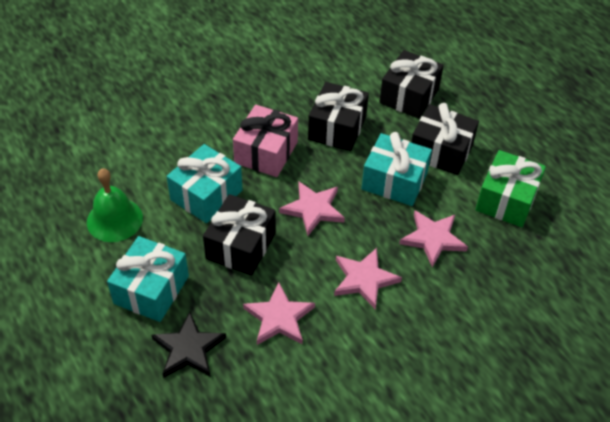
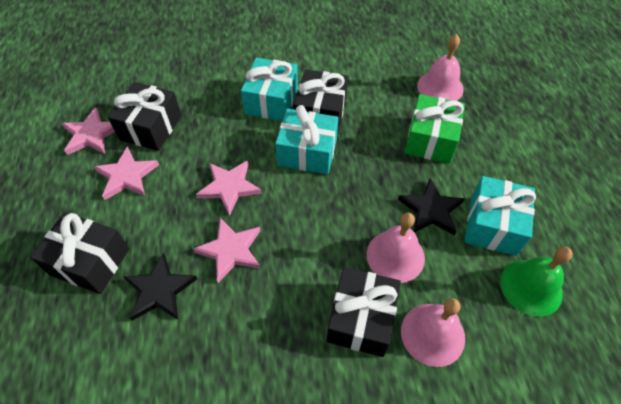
black star: [151,312,226,378] = 1 -> [124,253,197,321] [398,178,465,235] = 2
pink bell: none = 0 -> [367,213,425,283] [401,298,465,367] [417,34,464,101] = 3
pink gift: [233,105,298,177] = 1 -> none = 0

